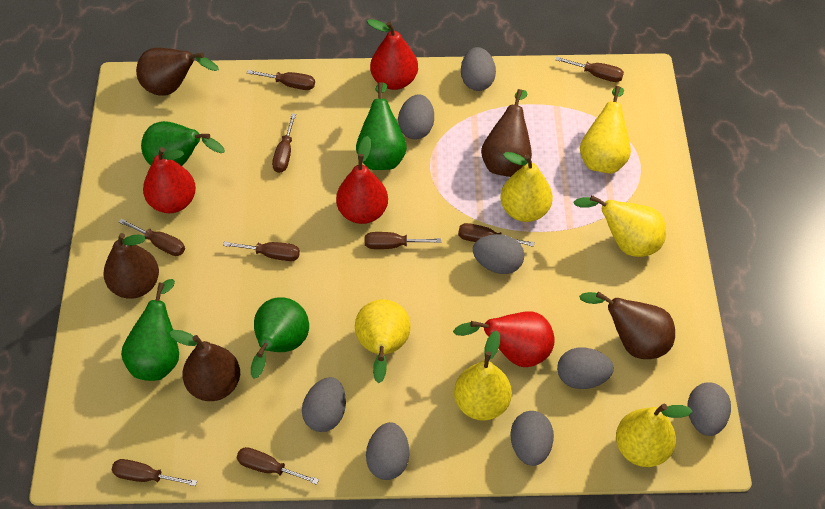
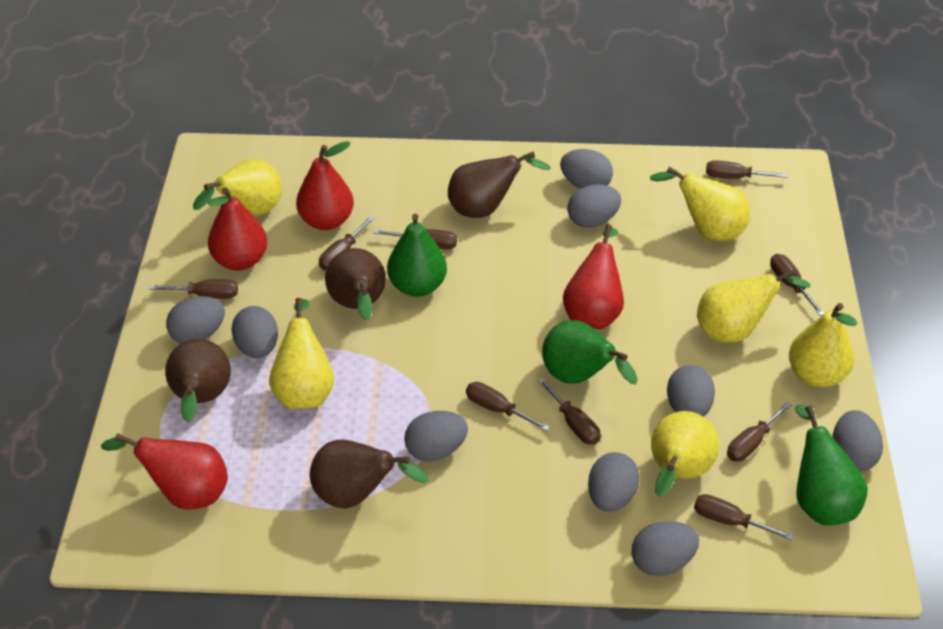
brown pear: [103,233,159,298] [136,48,219,96] [169,330,240,401] [481,89,532,177] [579,292,675,359] = 5 -> [165,339,231,422] [310,439,429,508] [325,248,386,320] [448,151,551,218] = 4
green pear: [121,279,179,381] [141,121,225,166] [251,298,309,379] [356,82,407,170] = 4 -> [387,214,447,297] [542,320,638,384] [795,405,868,526] = 3
grey egg: [302,377,346,432] [366,422,409,480] [398,94,434,139] [461,47,496,91] [473,234,524,274] [511,411,554,466] [557,348,614,389] [688,382,731,436] = 8 -> [166,296,225,343] [231,306,278,358] [404,411,468,462] [560,149,613,188] [568,185,621,228] [588,452,640,512] [631,521,699,576] [667,365,715,417] [832,410,883,472] = 9

